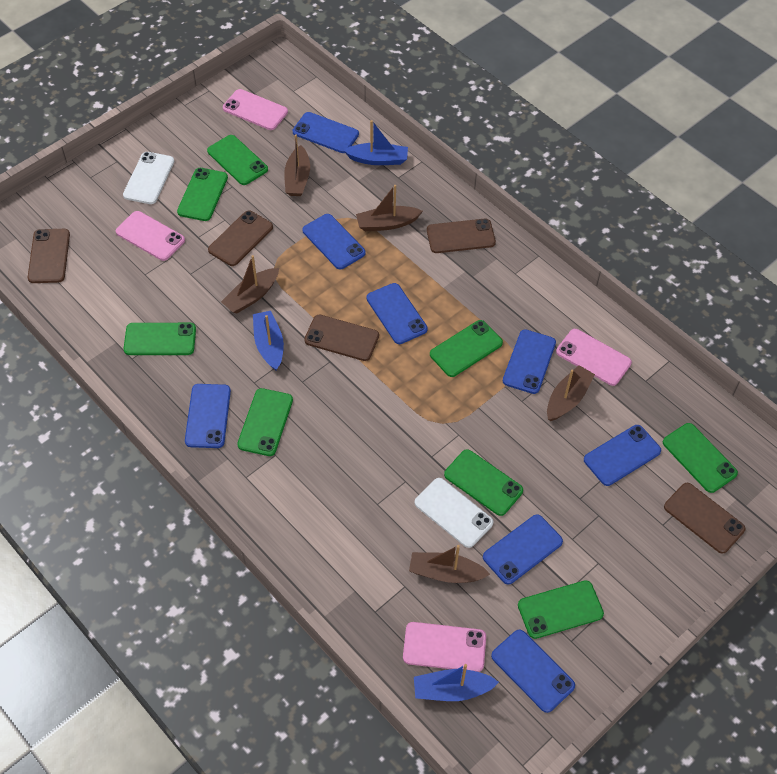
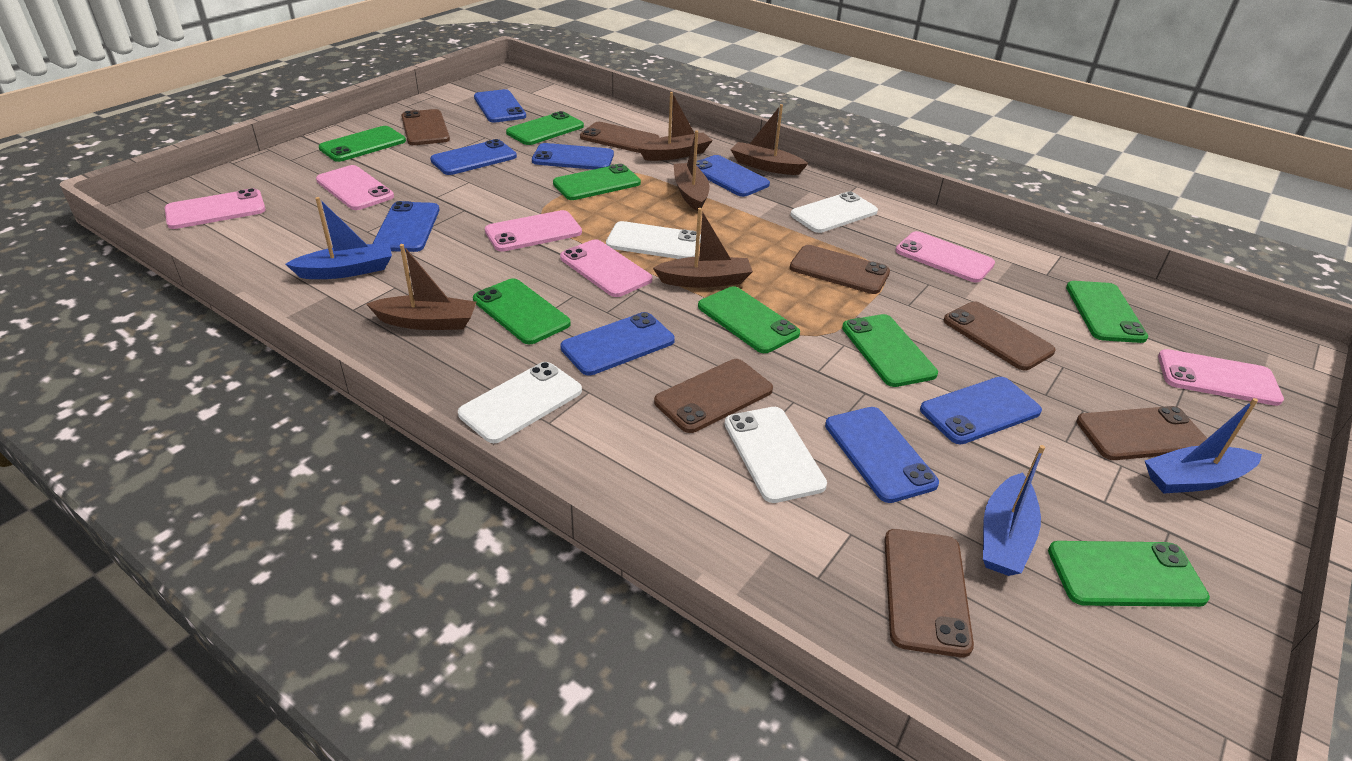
brown phone: [28,229,70,283] [208,210,273,266] [304,315,379,361] [427,219,496,253] [664,483,745,554] = 5 -> [401,109,450,145] [580,122,660,153] [654,359,773,433] [790,245,890,294] [884,529,974,658] [943,301,1055,370] [1076,406,1208,460] = 7
pink phone: [116,211,185,261] [223,89,288,130] [403,622,486,672] [556,329,632,386] = 4 -> [165,188,266,229] [316,165,394,210] [485,210,582,252] [560,239,652,297] [895,231,995,283] [1158,349,1284,406] = 6
white phone: [123,152,174,204] [415,478,494,548] = 2 -> [458,362,582,443] [606,221,701,259] [725,407,827,503] [790,191,878,233] = 4

